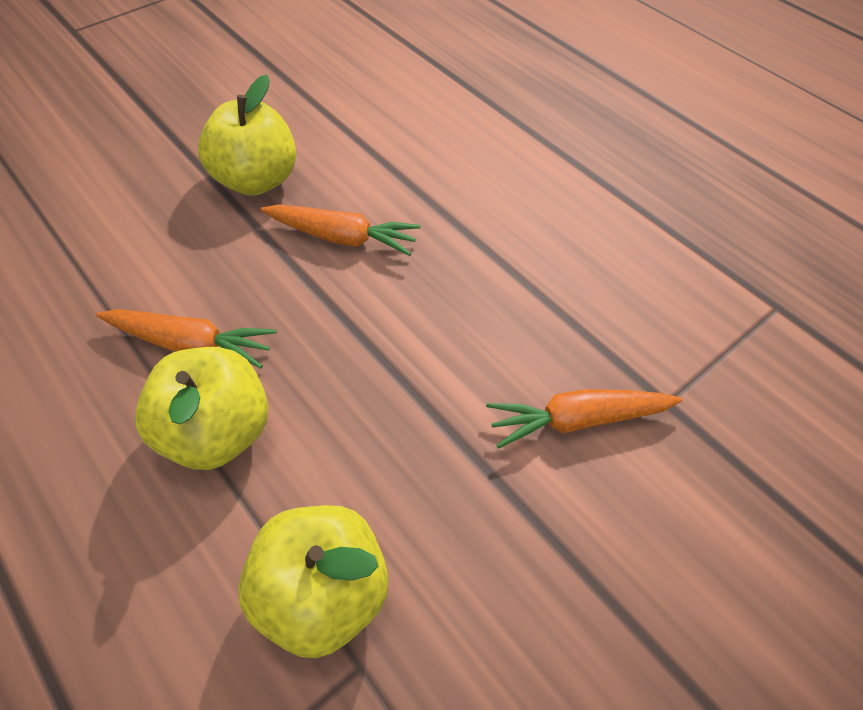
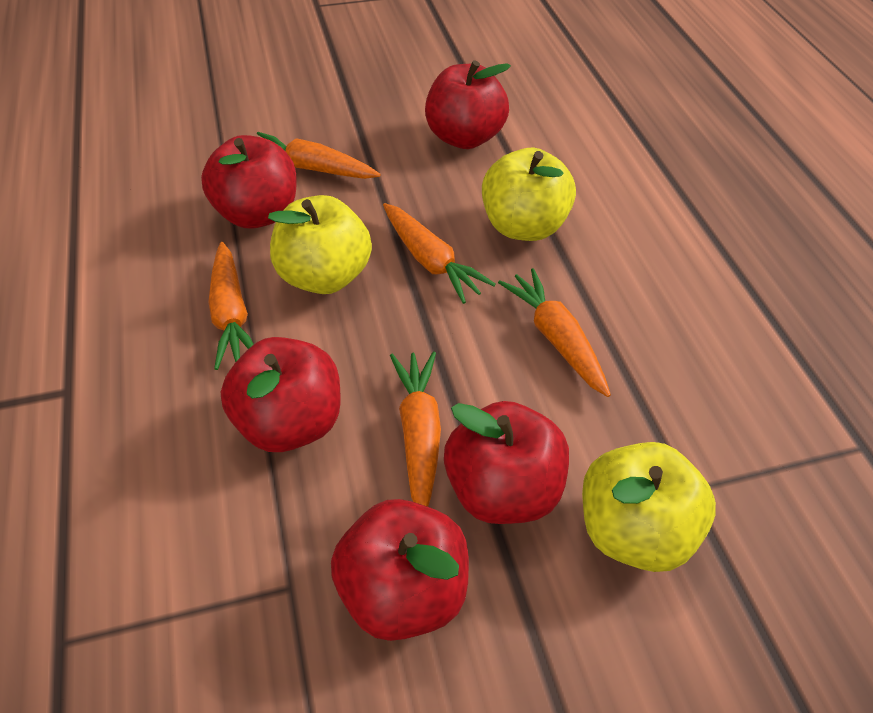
orange carrot: [96,309,277,369] [260,205,421,256] [486,389,682,449] = 3 -> [208,242,254,370] [257,132,381,179] [383,203,496,304] [390,351,441,507] [498,268,611,397] = 5
red apple: none = 0 -> [201,135,297,229] [221,337,341,452] [331,499,469,641] [425,60,511,149] [444,401,569,524] = 5

